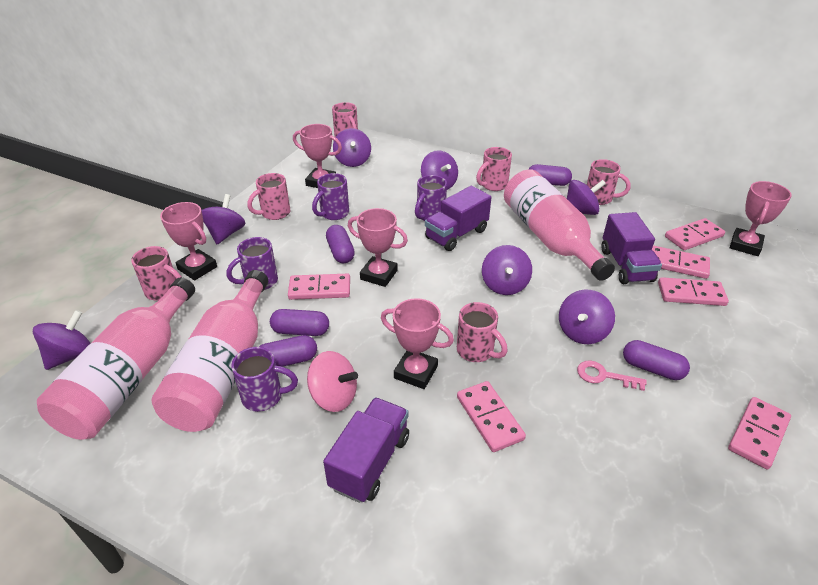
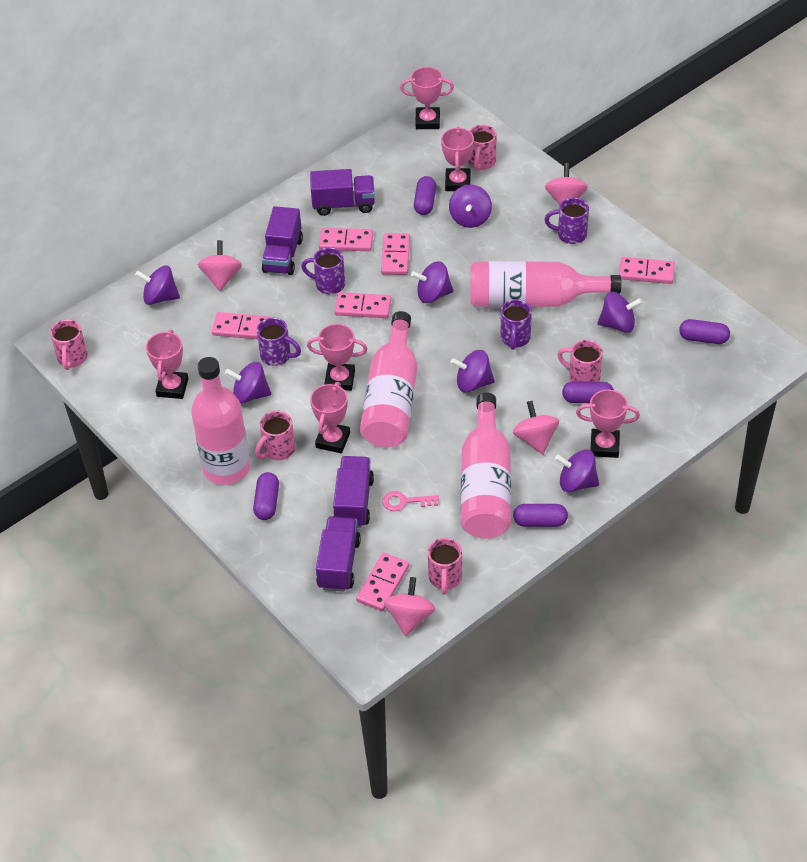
pink bottle: [37,277,195,440] [152,270,268,432] [504,169,615,281] = 3 -> [191,357,250,485] [360,311,417,447] [460,392,511,538] [470,261,621,307] = 4
pink mug: [131,246,181,301] [247,173,290,220] [332,102,358,137] [457,302,507,362] [476,147,512,191] [587,159,631,205] = 6 -> [50,319,88,370] [255,411,295,460] [428,538,462,595] [468,125,496,171] [557,340,603,382] = 5
pink spinning top: [307,351,358,412] = 1 -> [198,240,242,291] [384,577,435,636] [513,401,559,454] [545,163,588,205] = 4
pink trophy: [160,202,217,281] [293,124,342,188] [348,208,408,287] [381,298,454,389] [730,181,792,256] = 5 -> [146,330,189,399] [307,324,368,391] [310,382,350,453] [400,67,454,129] [441,126,474,191] [576,390,640,458] = 6
purple truck: [323,397,409,503] [425,186,491,251] [601,212,662,284] = 3 -> [262,206,303,275] [310,169,375,216] [316,516,361,592] [333,456,374,528] = 4

